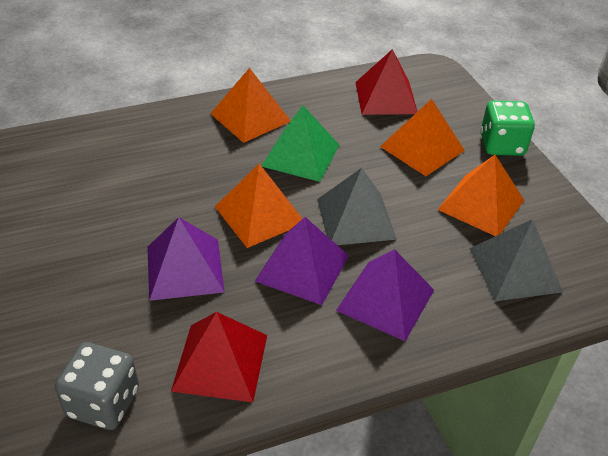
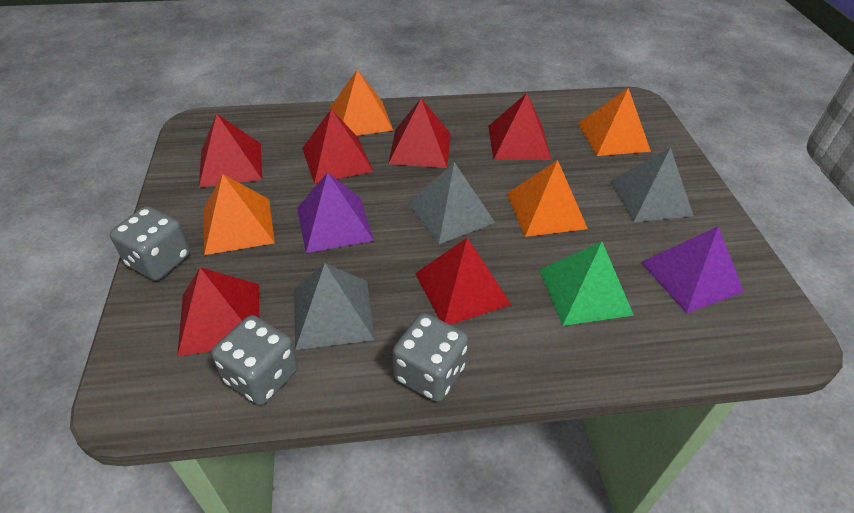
green dice: [481,101,535,156] = 1 -> none = 0
grey dice: [55,342,139,430] = 1 -> [110,206,190,281] [211,315,298,405] [392,313,469,402] = 3
grey pyramid: [317,168,397,245] [469,219,563,301] = 2 -> [294,263,375,350] [408,162,495,244] [610,148,694,222] = 3
purple pyramid: [147,217,225,301] [255,217,349,305] [336,249,434,341] = 3 -> [297,172,374,253] [641,226,744,313] = 2
red pyramid: [171,312,267,403] [355,49,418,115] = 2 -> [177,268,259,357] [199,114,262,187] [302,109,374,184] [388,99,451,168] [415,238,511,325] [488,93,551,160] = 6

